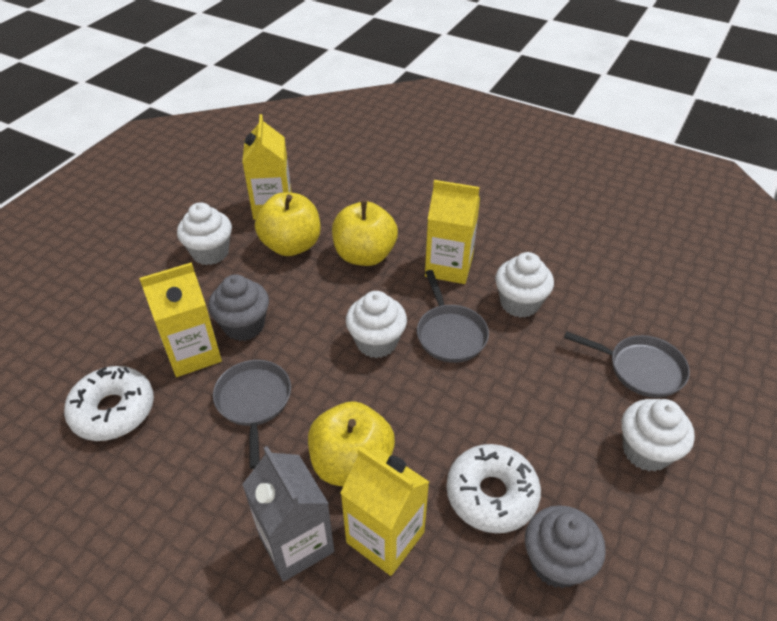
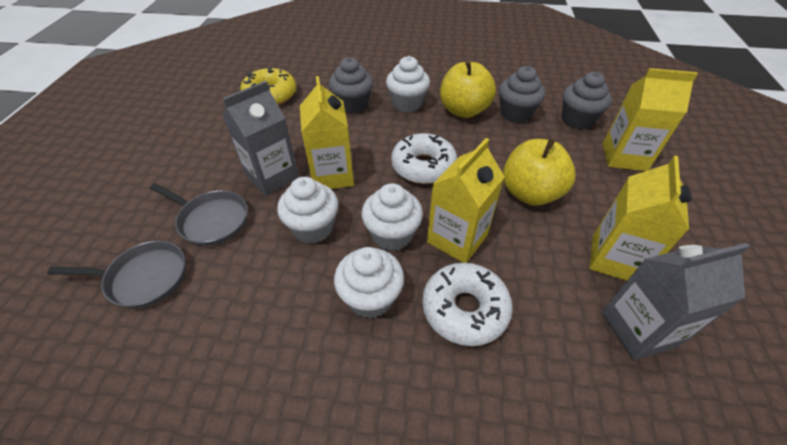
grey carton: [242,446,334,582] = 1 -> [223,81,299,196] [601,243,750,360] = 2
grey cupcake: [208,274,269,341] [525,505,606,588] = 2 -> [329,57,373,113] [499,66,545,123] [562,72,612,129] = 3
grey pan: [213,360,291,469] [417,270,489,363] [564,331,690,398] = 3 -> [47,241,186,308] [150,183,248,246] = 2
yellow apple: [255,192,320,256] [308,401,395,486] [332,201,398,266] = 3 -> [440,60,496,118] [503,138,575,206] = 2
yellow donut: none = 0 -> [240,67,297,105] = 1

